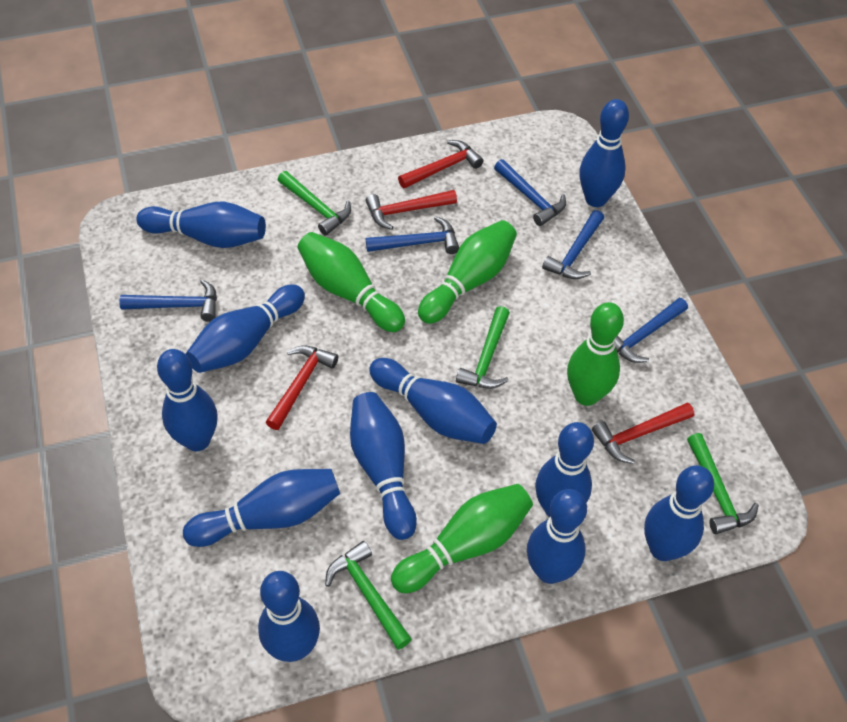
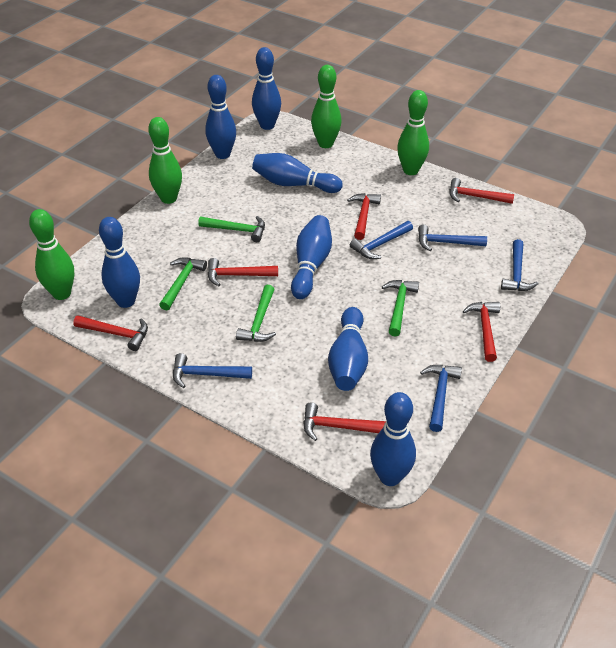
blue bowling pin: [136,202,266,248] [157,349,218,451] [183,469,340,547] [186,284,305,373] [258,571,320,662] [350,392,417,540] [369,358,497,444] [527,489,587,584] [535,422,594,517] [579,99,629,207] [644,465,714,561] = 11 -> [99,217,140,308] [205,75,236,159] [252,47,281,130] [252,153,343,193] [291,215,332,299] [328,307,368,391] [370,392,416,486] = 7
red hammer: [266,345,338,430] [365,190,457,230] [398,140,483,189] [592,403,694,464] = 4 -> [73,315,148,351] [208,258,278,286] [303,402,386,441] [347,193,381,240] [449,178,514,204] [463,302,500,362] = 6

